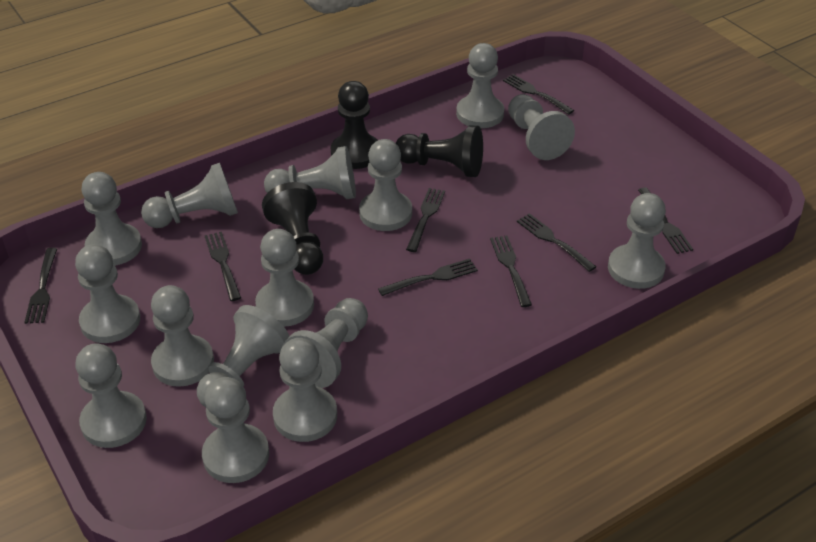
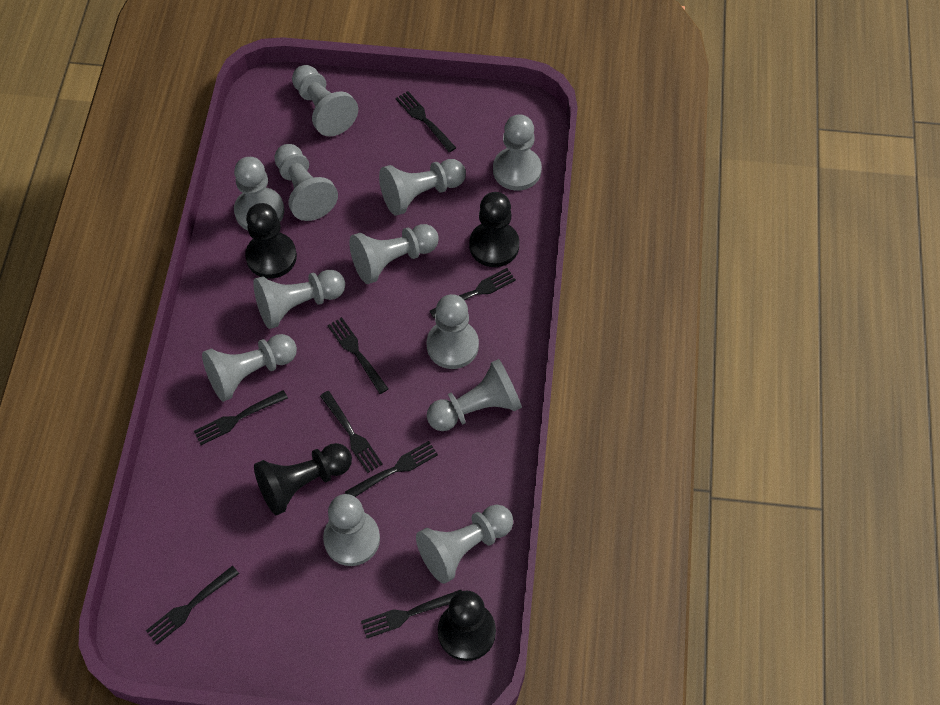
black pawn: [262,182,323,275] [331,81,378,169] [396,125,483,177] = 3 -> [245,203,297,279] [254,443,352,515] [438,591,496,661] [469,192,519,267] = 4
grey pawn: [75,244,140,343] [75,343,147,448] [82,172,142,266] [141,163,238,228] [151,285,214,387] [197,305,289,407] [202,377,269,483] [255,229,314,327] [264,146,356,199] [273,338,337,442] [282,298,368,388] [359,139,412,231] [456,43,504,128] [508,94,575,160] [608,193,666,289] = 15 -> [202,334,297,402] [234,157,284,230] [253,270,345,329] [274,144,338,221] [292,65,358,137] [323,494,380,566] [349,224,439,284] [379,159,466,216] [416,504,513,584] [427,294,479,369] [427,359,522,431] [493,114,542,191] = 12

